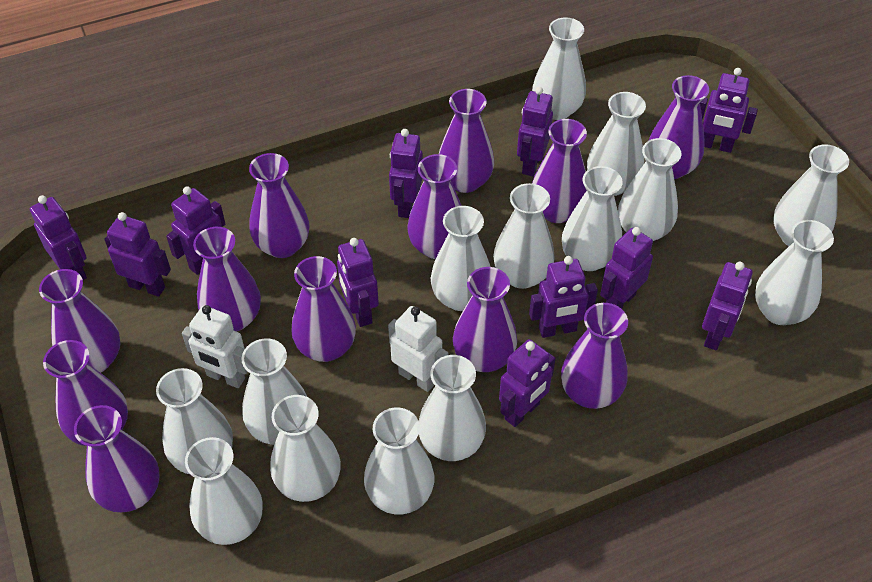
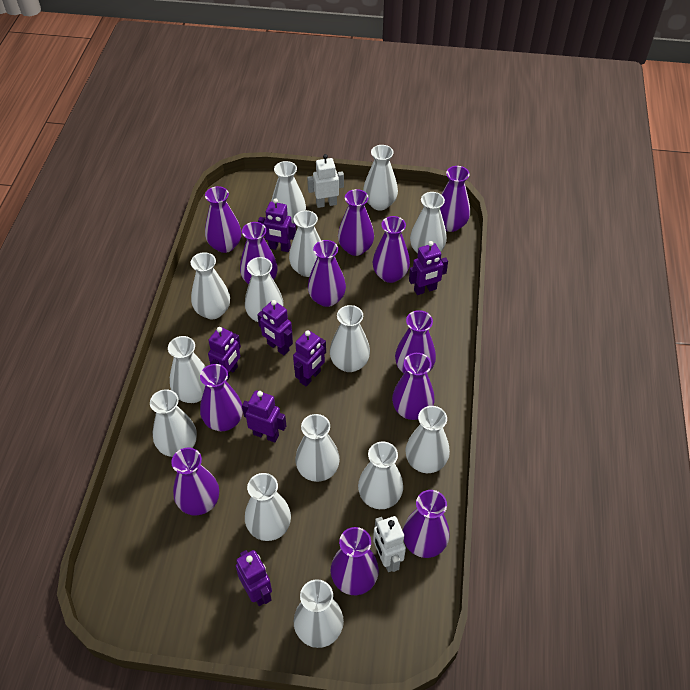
purple robot: [30,195,87,280] [104,212,171,297] [166,186,225,275] [337,238,379,327] [389,129,423,218] [499,339,556,427] [517,87,553,176] [529,256,598,338] [600,227,653,309] [700,68,758,153] [702,262,753,350] = 11 -> [208,327,241,381] [236,550,272,606] [242,390,286,443] [257,300,293,355] [258,198,296,252] [293,330,326,386] [409,241,448,295] = 7

